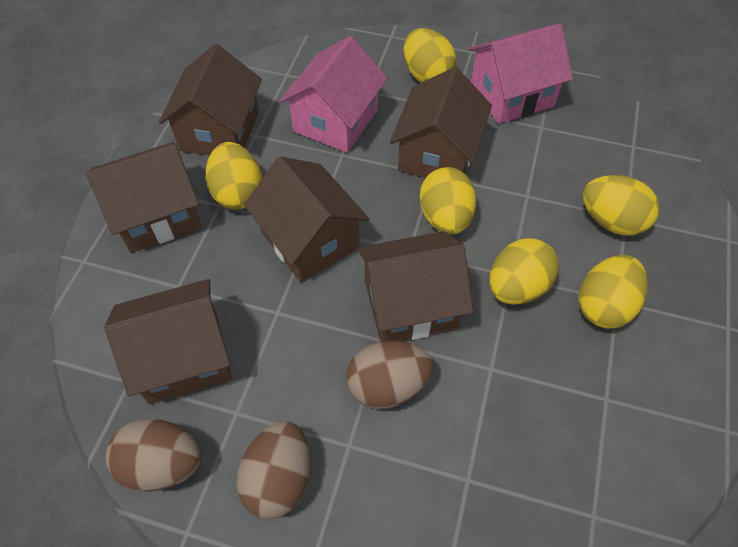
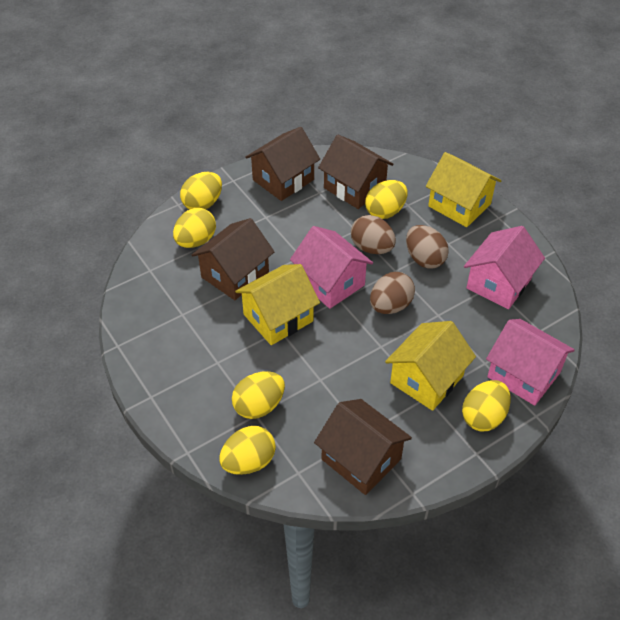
brown house: [86,142,202,253] [104,279,232,405] [159,44,262,155] [244,156,369,282] [357,231,473,342] [390,67,492,178] = 6 -> [192,218,274,300] [245,127,320,201] [314,399,412,495] [318,135,394,209] = 4
pink house: [279,36,388,153] [469,23,573,124] = 2 -> [290,226,373,309] [464,226,545,309] [486,319,575,406] = 3
yellow house: none = 0 -> [235,264,320,345] [385,321,476,411] [426,152,501,227] = 3

